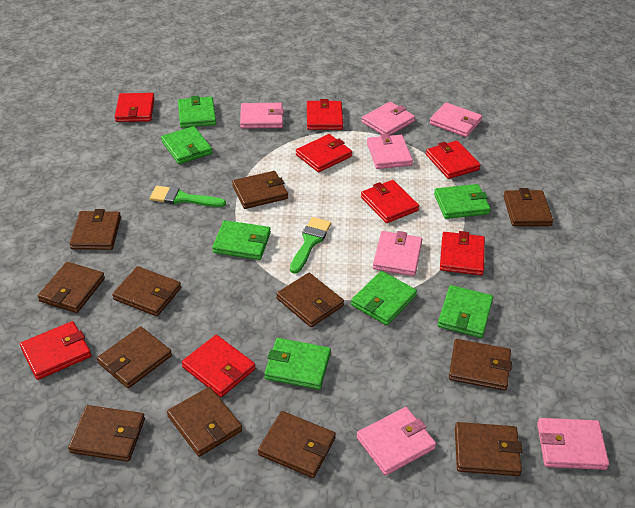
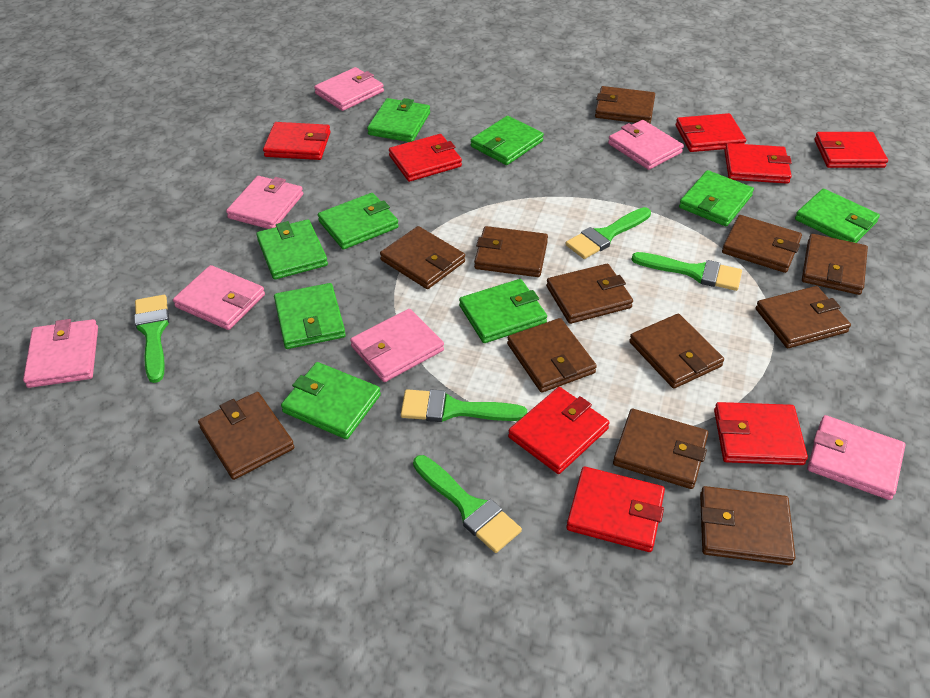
green brush: [150,186,226,207] [290,217,331,274] = 2 -> [134,295,169,383] [401,389,527,422] [413,455,522,553] [566,207,651,259] [632,252,742,291] = 5
green wallet: [161,126,212,164] [178,96,216,128] [212,220,271,260] [264,338,331,390] [351,271,417,325] [434,184,491,219] [438,285,493,338] = 7 -> [256,219,328,280] [274,283,346,349] [281,362,381,439] [318,193,399,250] [367,98,430,142] [459,279,547,343] [471,116,544,165] [679,170,754,226] [795,189,880,243] = 9

